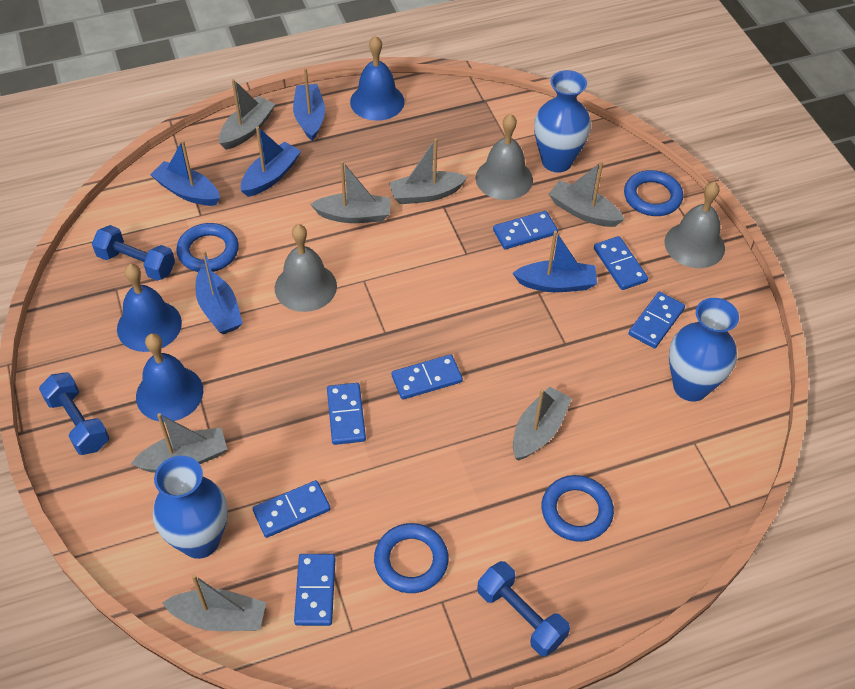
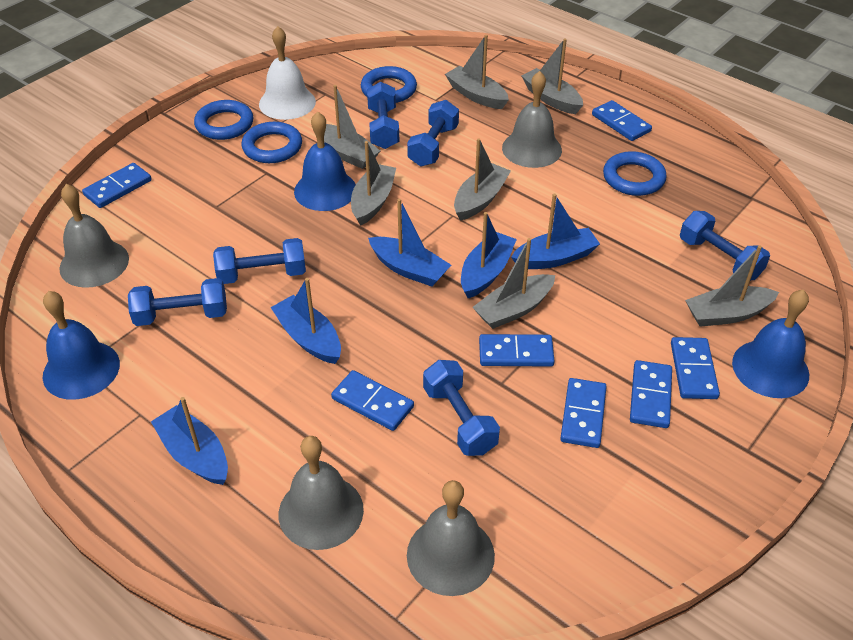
blue dumbbell: [39,372,109,455] [92,225,175,281] [477,561,570,657] = 3 -> [128,278,227,326] [213,238,306,284] [367,82,399,149] [407,100,459,167] [423,360,500,456] [680,211,770,280] = 6
blue vase: [153,456,228,559] [534,70,591,173] [669,298,739,402] = 3 -> none = 0
grey bell: [275,224,337,312] [475,114,533,200] [665,181,725,268] = 3 -> [59,184,129,288] [279,436,364,550] [407,480,495,596] [502,71,562,168] = 4
white bell: none = 0 -> [259,26,316,120] = 1

